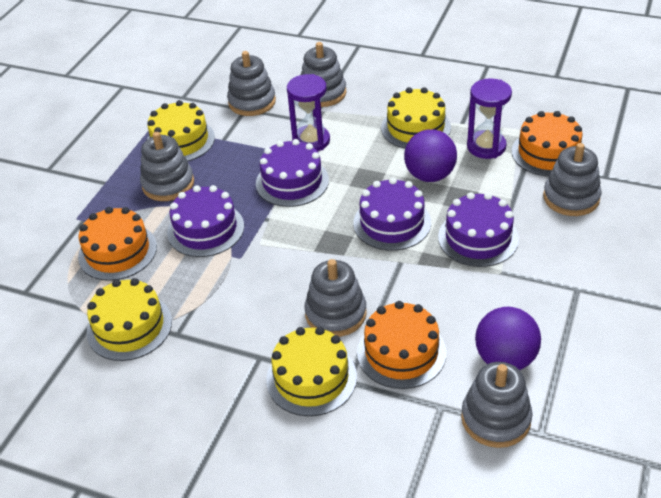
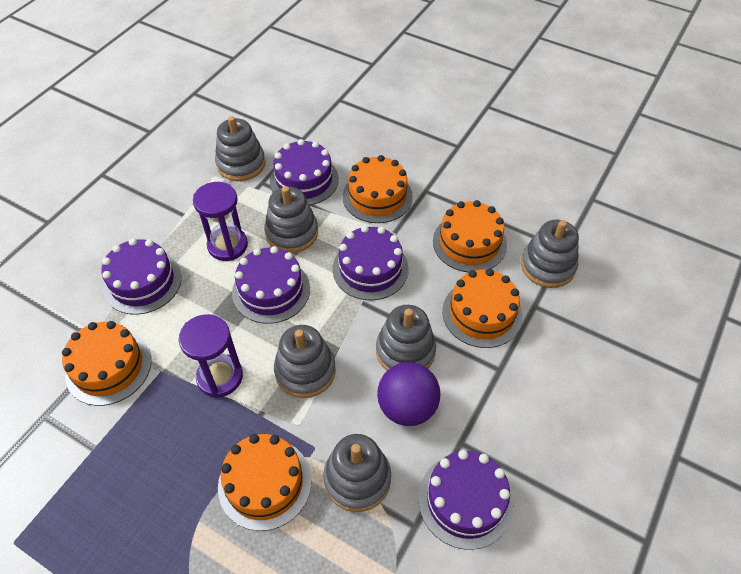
orange cake: [78,207,157,281] [357,301,446,389] [511,111,582,177] = 3 -> [62,321,151,406] [218,434,312,531] [343,155,413,223] [433,200,507,273] [442,269,522,348] = 5
purple ball: [404,129,457,182] [475,307,541,370] = 2 -> [377,362,441,426] = 1
purple cake: [167,185,244,257] [256,139,329,207] [353,178,431,251] [438,192,519,267] = 4 -> [101,238,182,315] [232,246,310,324] [270,139,339,205] [333,225,409,300] [418,450,513,550] = 5
yellow cake: [87,278,172,361] [147,100,215,161] [266,327,357,416] [381,87,451,149] = 4 -> none = 0

